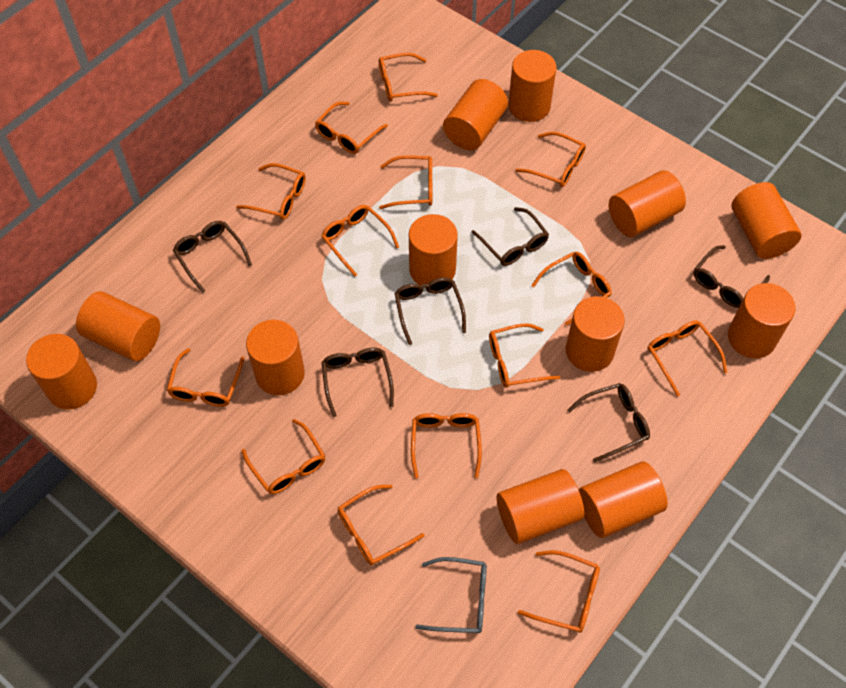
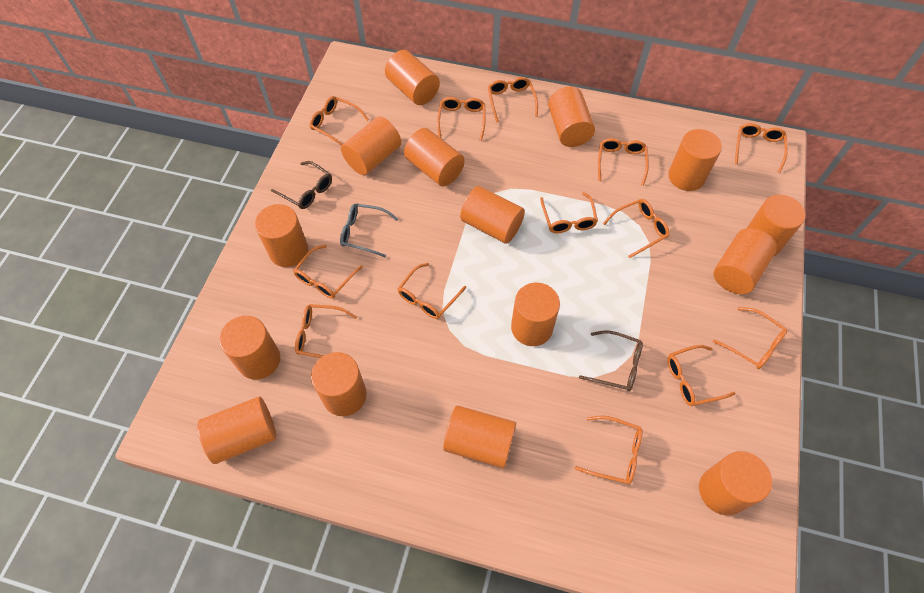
brown glasses: [173,221,252,293] [322,347,394,417] [395,277,466,345] [471,207,549,266] [567,383,650,462] [694,245,770,308] = 6 -> [271,161,332,209] [579,330,643,391] = 2
orange cylinder: [26,334,97,410] [76,291,160,361] [246,320,305,395] [409,214,458,288] [443,79,508,150] [497,469,584,544] [508,50,557,122] [566,296,625,372] [579,462,668,538] [609,170,686,237] [728,283,796,358] [731,182,802,259] = 12 -> [197,397,276,464] [219,316,280,380] [255,204,308,267] [311,352,367,416] [341,116,401,175] [385,50,440,105] [404,128,465,186] [443,405,516,468] [460,186,525,244] [511,283,560,346] [548,86,595,147] [668,129,722,191] [699,451,772,515] [713,228,777,294] [747,195,805,256] = 15
orange glasses: [167,348,245,407] [236,163,306,220] [242,419,325,494] [315,102,388,154] [321,205,399,277] [337,485,425,566] [379,53,438,102] [379,155,432,209] [411,413,482,479] [489,323,560,388] [515,132,586,187] [518,550,600,633] [531,252,612,326] [647,320,727,397] = 14 -> [293,245,363,299] [295,304,357,358] [310,96,369,146] [397,263,466,319] [437,97,486,141] [488,77,538,123] [540,192,598,233] [575,416,643,485] [598,138,649,186] [603,199,670,258] [667,345,736,406] [713,307,788,369] [735,123,788,173] = 13

